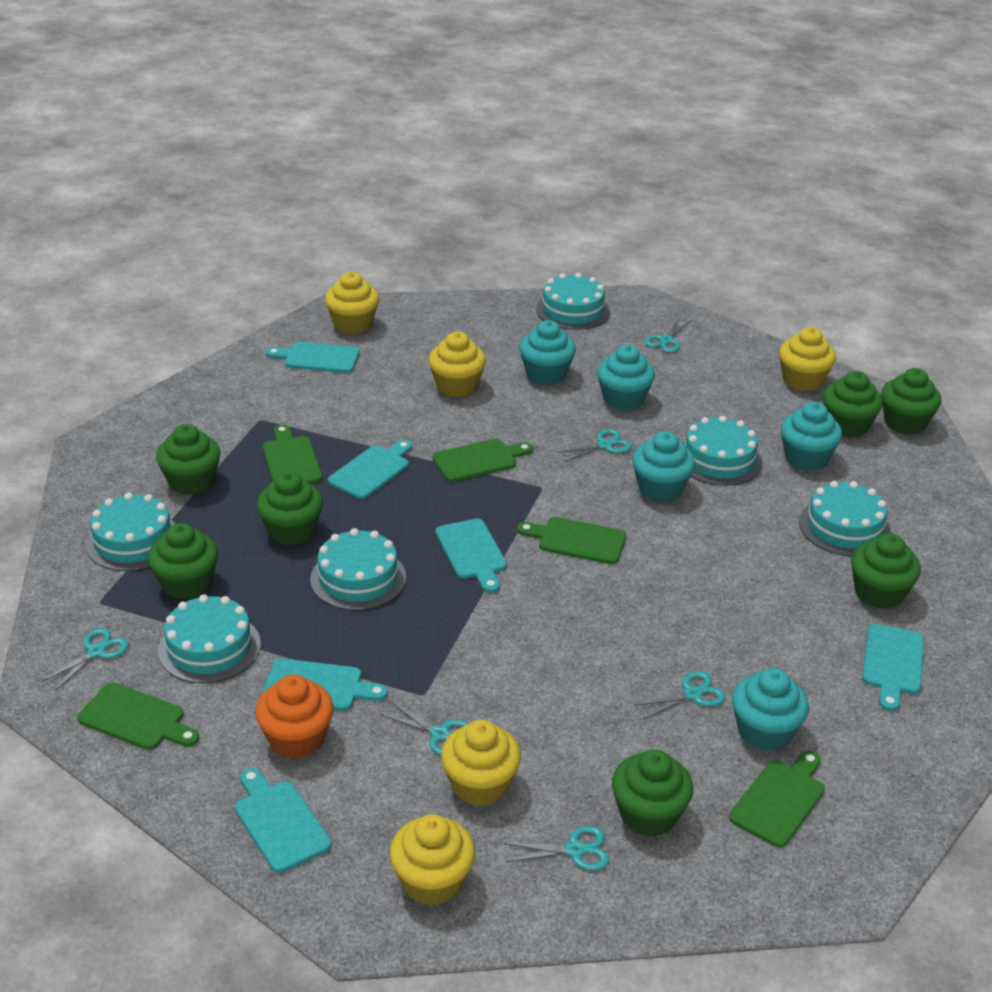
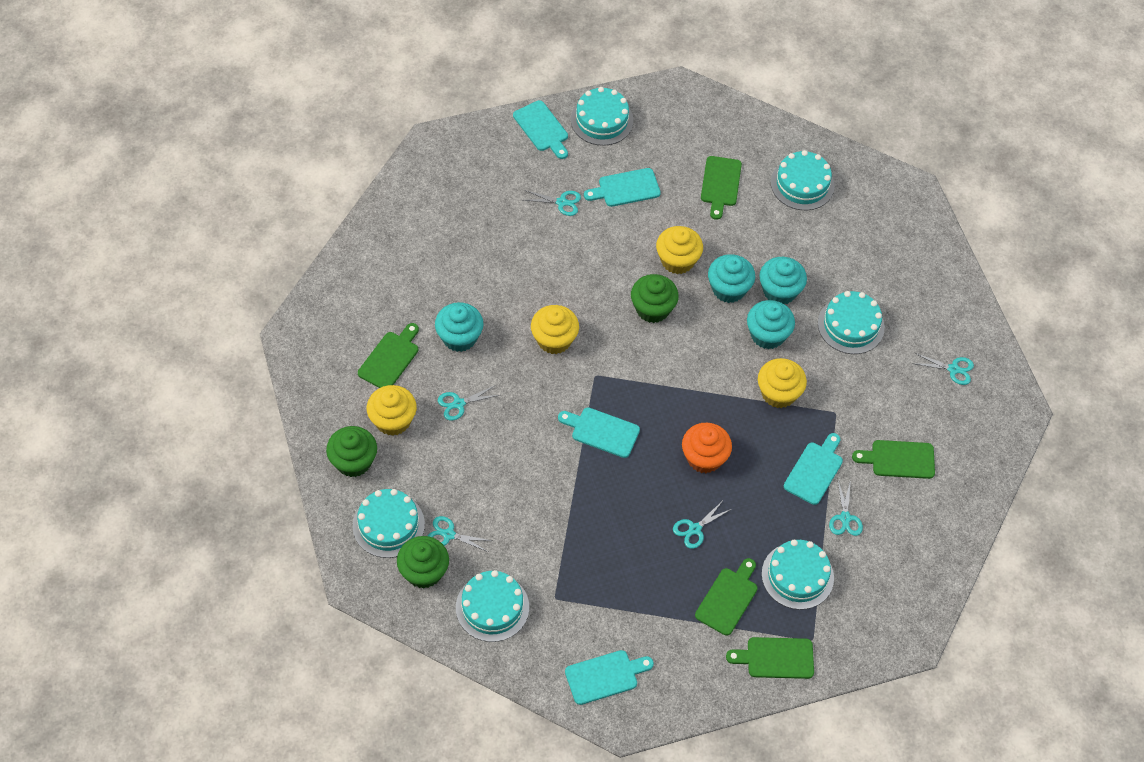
green cupcake: [148,523,218,600] [156,424,221,495] [257,472,323,545] [612,749,693,837] [823,371,883,438] [851,533,921,609] [881,368,941,435] = 7 -> [326,426,377,477] [397,536,449,589] [631,274,679,323] = 3
turquoise cupcake: [519,320,576,385] [597,345,655,410] [632,431,695,502] [732,668,809,751] [781,402,842,471] = 5 -> [435,302,484,352] [708,254,755,303] [747,300,795,349] [759,257,807,304] = 4
turquoise cutting board: [235,768,331,873] [262,659,388,711] [266,342,360,373] [328,440,412,499] [435,519,507,593] [862,624,924,711] = 6 -> [513,100,568,159] [558,407,640,458] [565,650,654,705] [584,168,661,207] [784,433,843,505] = 5
yellow cupcake: [325,272,379,334] [390,814,475,906] [428,332,486,397] [441,720,521,806] [779,327,836,391] = 5 -> [367,385,417,436] [531,305,579,354] [656,226,703,274] [758,358,807,408] = 4

